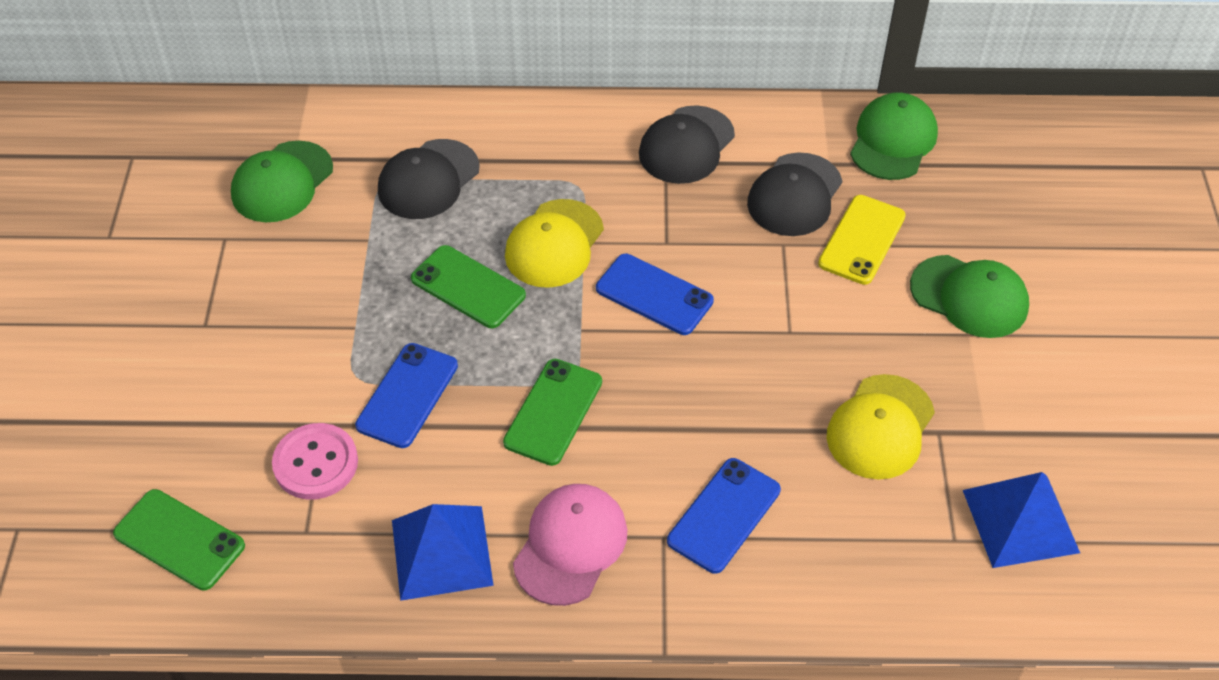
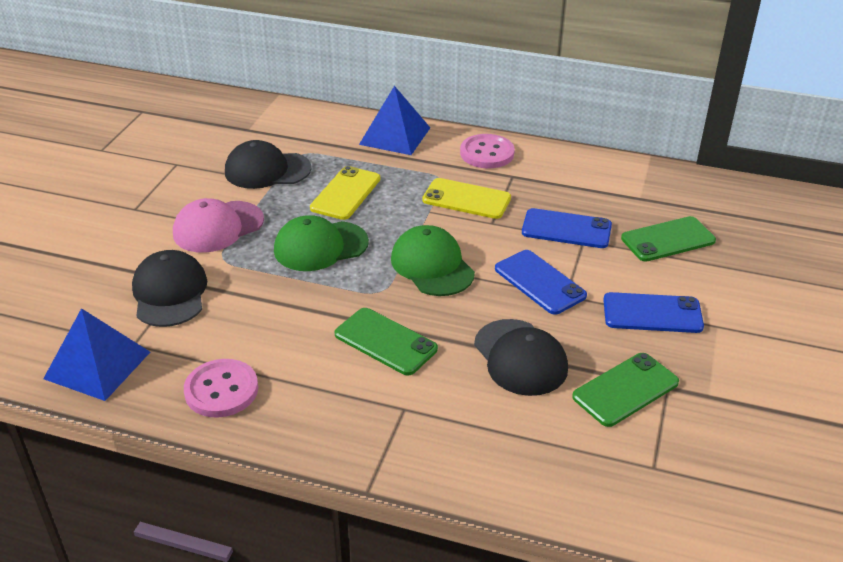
green cap: [231,141,333,222] [850,93,938,180] [910,255,1029,338] = 3 -> [274,215,369,271] [391,225,475,296] = 2
pink button: [272,423,358,499] = 1 -> [184,359,258,418] [460,134,515,168] = 2
yellow cap: [505,199,604,288] [826,374,935,480] = 2 -> none = 0
yellow phone: [818,195,906,285] = 1 -> [310,166,380,220] [422,178,511,219] = 2

